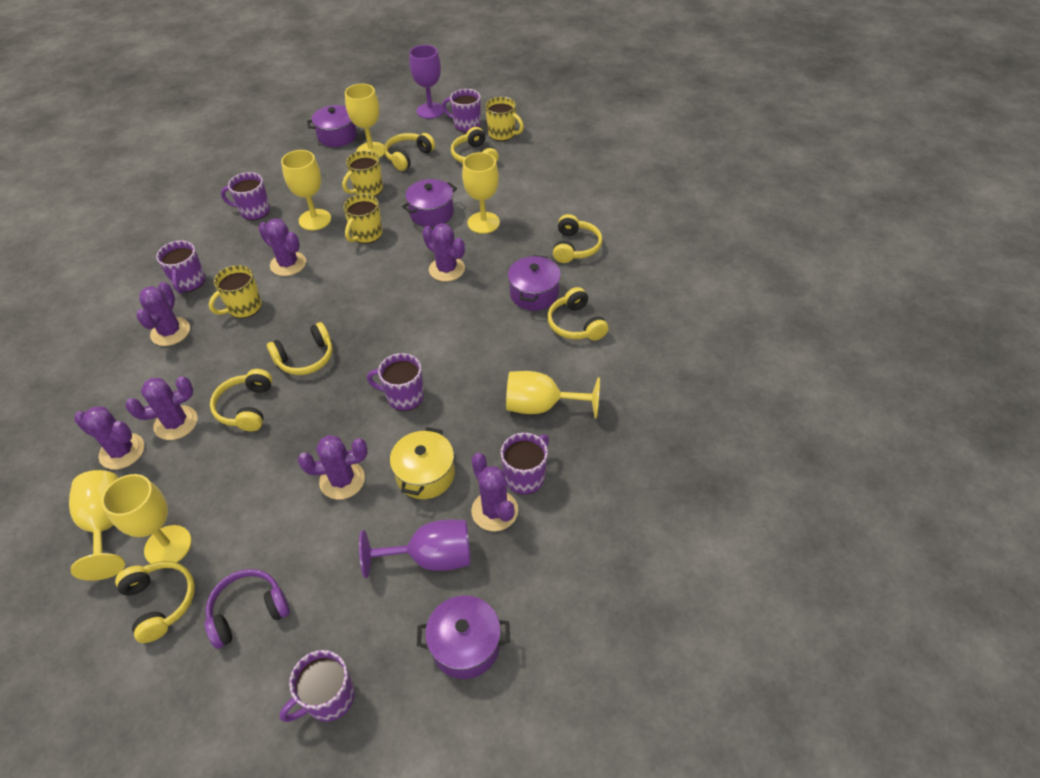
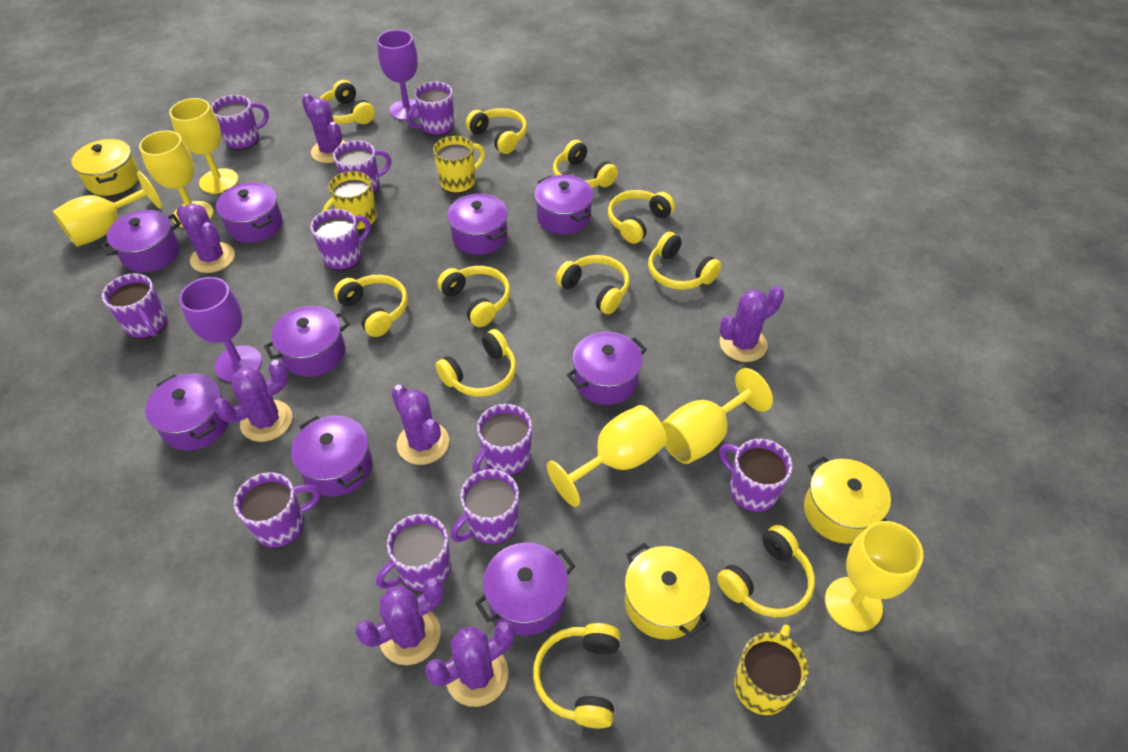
purple headphones: [205,569,290,649] = 1 -> none = 0
purple mug: [156,241,205,294] [221,172,270,220] [279,650,355,722] [367,353,424,411] [442,89,481,133] [501,433,549,495] = 6 -> [102,273,168,339] [211,95,269,150] [234,472,320,548] [310,209,371,271] [333,140,391,194] [376,514,451,592] [406,81,454,136] [450,469,519,545] [472,404,532,476] [719,439,793,513] = 10
purple pot: [307,105,357,147] [402,179,457,227] [417,595,510,679] [508,255,561,311] = 4 -> [101,210,181,272] [145,374,229,451] [216,182,283,243] [264,306,350,377] [291,416,373,497] [447,194,508,255] [475,542,575,636] [534,175,593,234] [567,332,647,405] = 9
yellow headphones: [115,561,195,643] [210,369,272,431] [267,322,332,375] [384,133,435,171] [451,127,499,163] [548,287,609,340] [553,214,602,263] = 7 -> [320,80,375,124] [334,275,408,337] [435,329,516,397] [437,266,510,327] [466,108,527,154] [533,623,620,729] [553,140,618,188] [556,255,630,314] [608,190,675,244] [648,232,721,290] [717,525,815,618] = 11
yellow mug: [209,265,262,318] [342,151,383,196] [343,194,382,243] [485,97,524,141] = 4 -> [322,171,377,230] [433,136,485,193] [734,624,809,715] = 3
yellow pot: [390,427,455,499] = 1 -> [71,139,140,196] [624,543,710,640] [804,456,891,544] = 3

